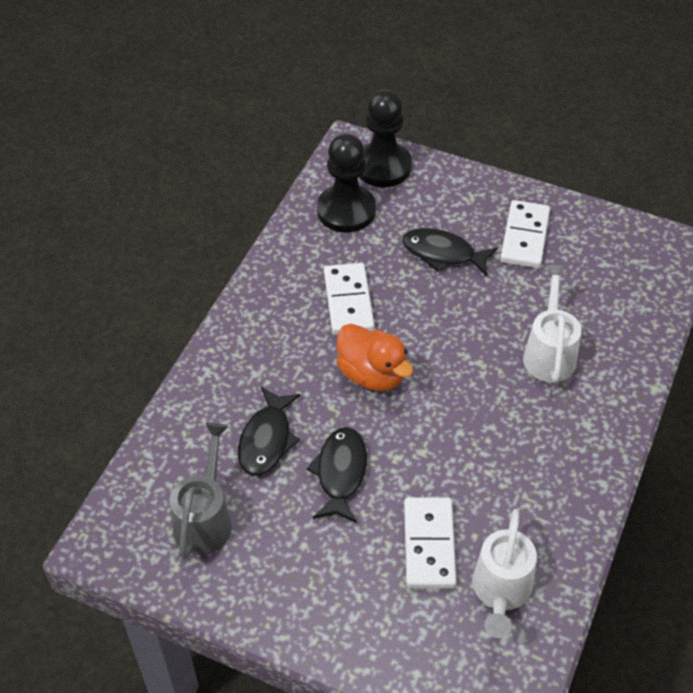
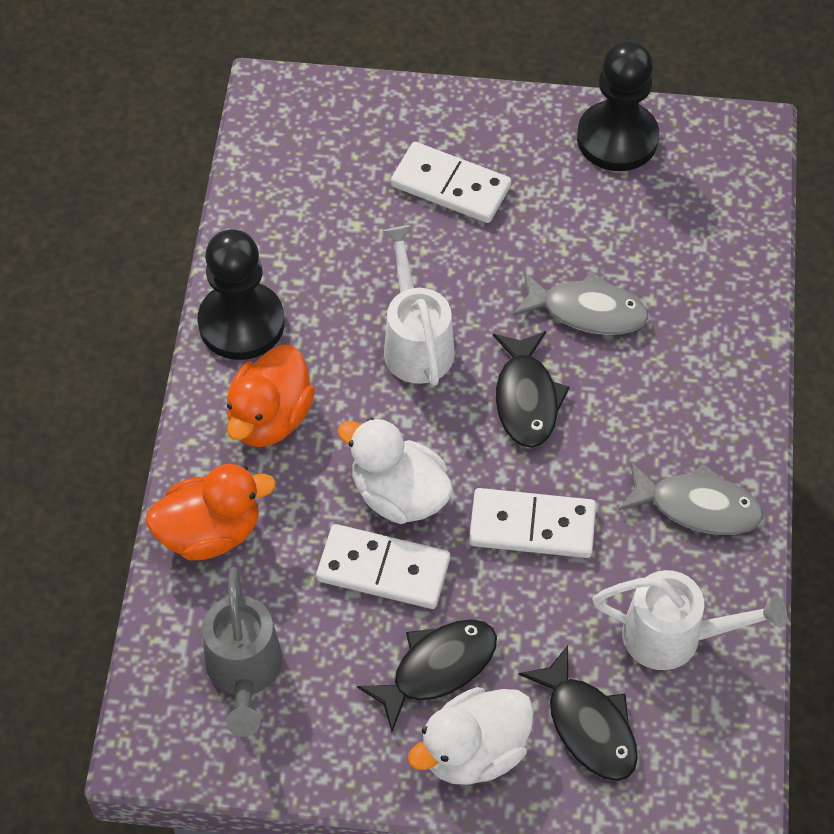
grey fish: none = 0 -> [513,271,649,335] [619,462,763,535] = 2
orange duck: [337,324,413,391] = 1 -> [145,464,276,560] [227,345,315,447] = 2
white duck: none = 0 -> [338,418,453,524] [408,687,534,785] = 2

